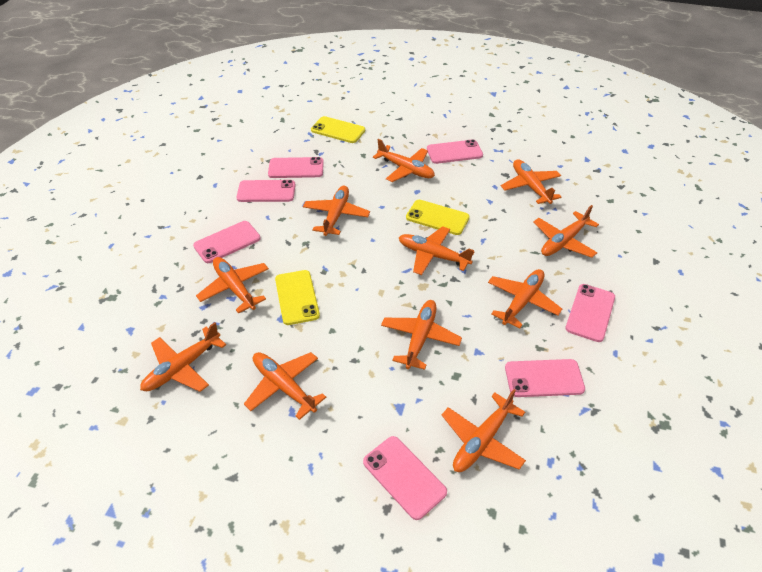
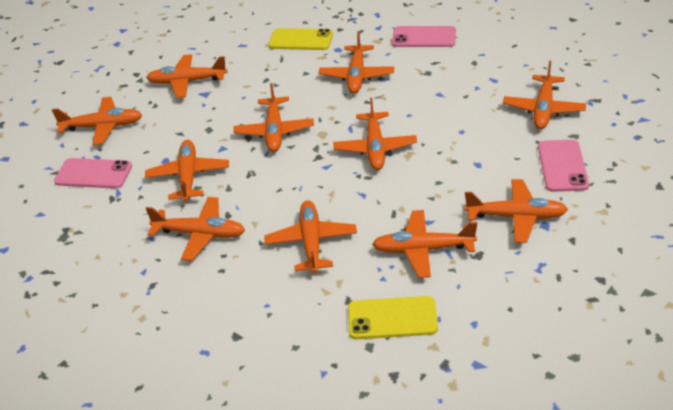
pink phone: [193,221,261,263] [237,180,295,202] [268,157,324,178] [363,436,447,520] [427,139,483,164] [505,359,585,397] [565,284,615,342] = 7 -> [54,158,132,189] [392,26,456,47] [538,140,589,192] = 3
yellow phone: [275,270,320,325] [311,116,365,143] [406,200,470,235] = 3 -> [268,28,333,50] [348,296,438,339] = 2

